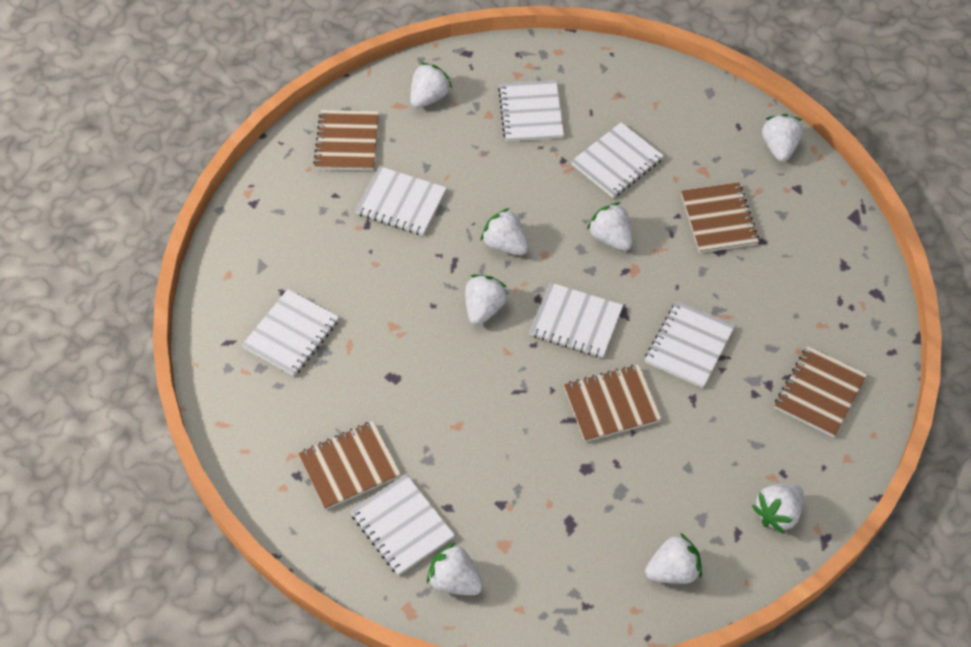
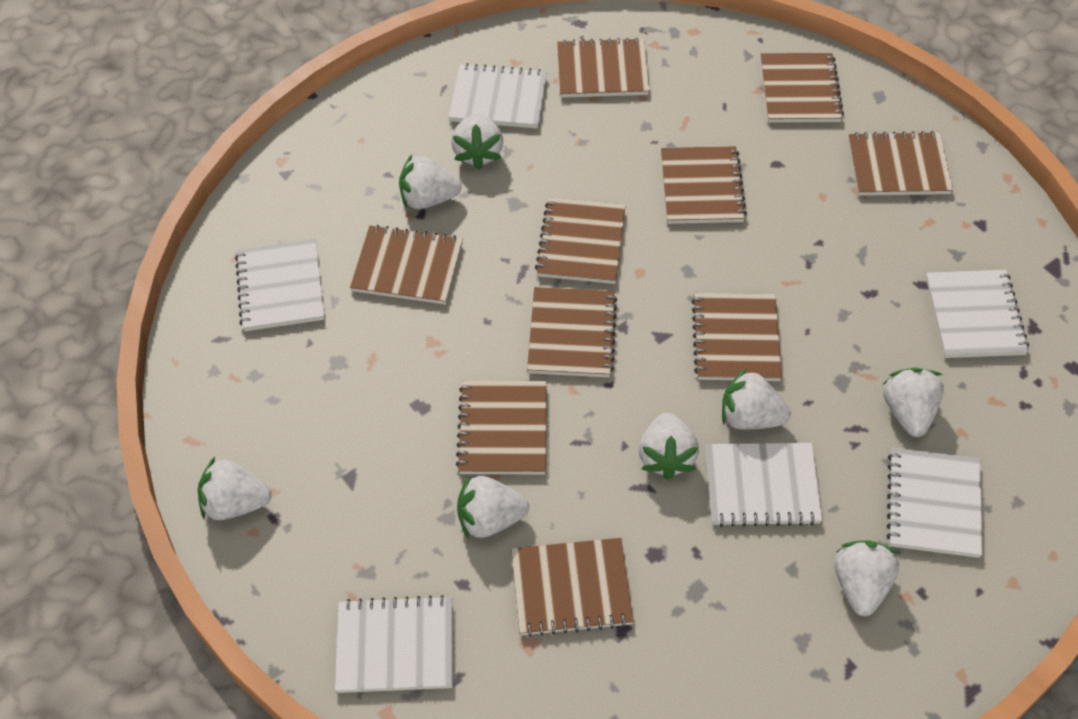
brown notebook: [298,421,401,510] [313,110,379,171] [564,364,662,442] [681,182,759,253] [775,346,867,437] = 5 -> [350,225,463,305] [456,380,547,474] [511,538,634,637] [527,287,617,377] [535,197,626,284] [557,37,650,98] [661,146,747,224] [692,293,782,381] [761,53,844,123] [848,131,953,196] = 10
white notebook: [242,289,339,377] [350,474,455,576] [355,166,447,236] [498,80,564,142] [529,282,623,358] [571,122,664,198] [645,301,735,388] = 7 -> [235,239,324,331] [335,595,453,693] [449,63,547,129] [706,443,822,527] [887,448,983,558] [926,270,1029,358] = 6

